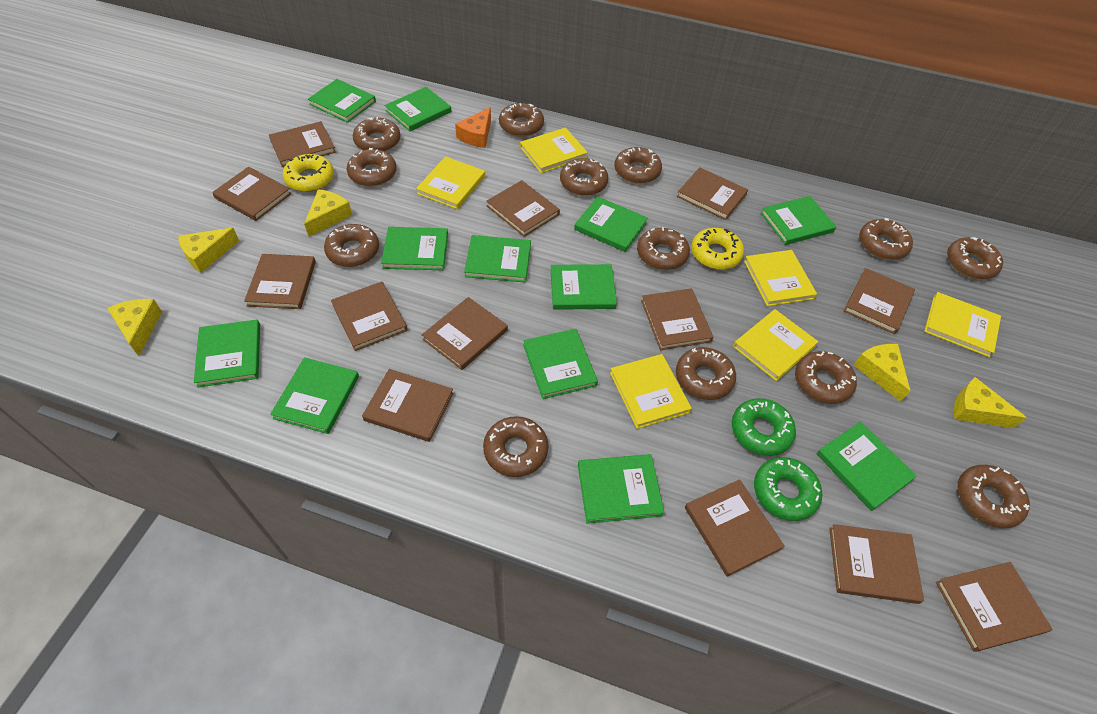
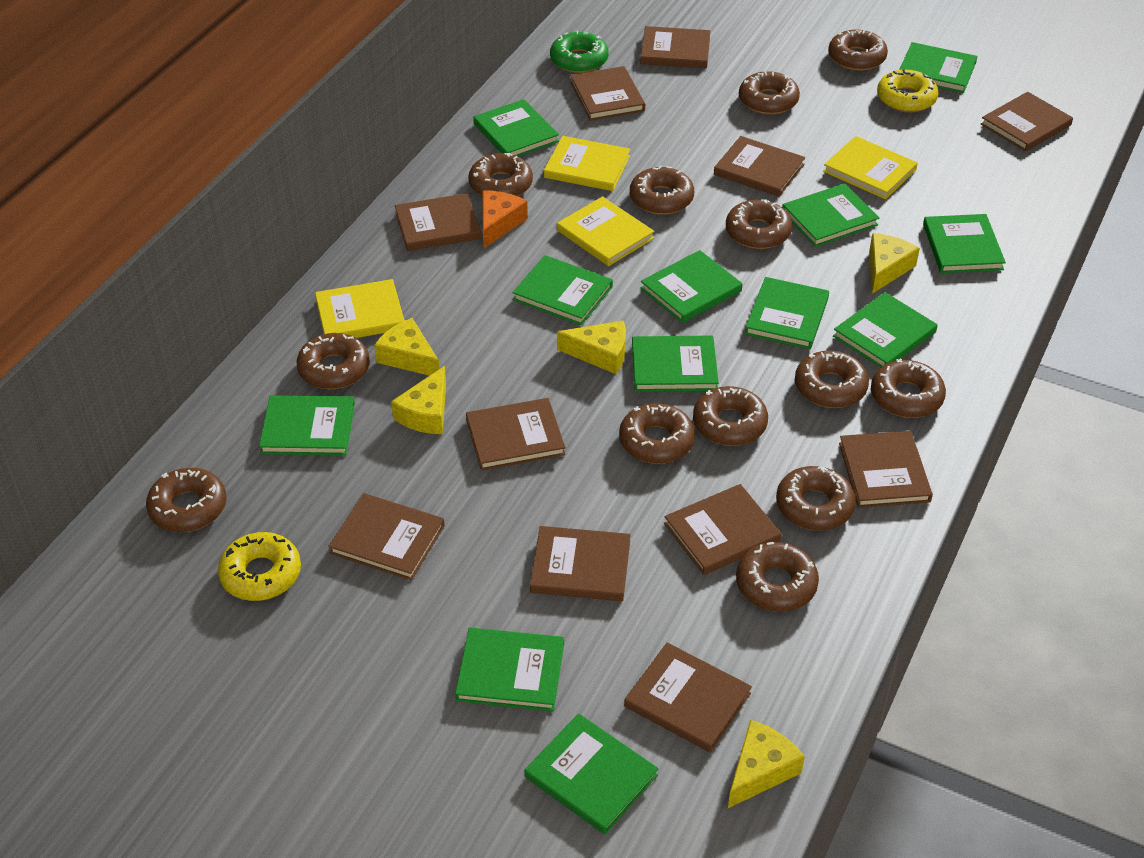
brown book: [212,167,291,221] [244,254,316,309] [269,121,336,167] [331,281,407,351] [362,369,454,442] [422,297,508,370] [486,180,560,237] [641,288,713,350] [677,167,748,220] [685,479,785,577] [829,524,924,604] [844,268,915,334] [936,562,1053,652] = 13 -> [328,493,445,581] [395,193,481,251] [466,398,566,471] [530,526,630,601] [570,66,645,121] [624,643,752,752] [640,26,711,68] [664,484,782,575] [714,136,805,197] [839,431,933,508] [981,92,1073,152] = 11
green donut: [732,398,796,456] [754,457,822,521] = 2 -> [550,31,609,73] = 1
yellow book: [416,156,485,209] [520,127,588,173] [610,354,692,429] [733,309,818,381] [744,250,817,306] [924,292,1001,357] = 6 -> [315,279,405,338] [544,136,630,191] [557,196,654,266] [823,136,918,199] = 4

